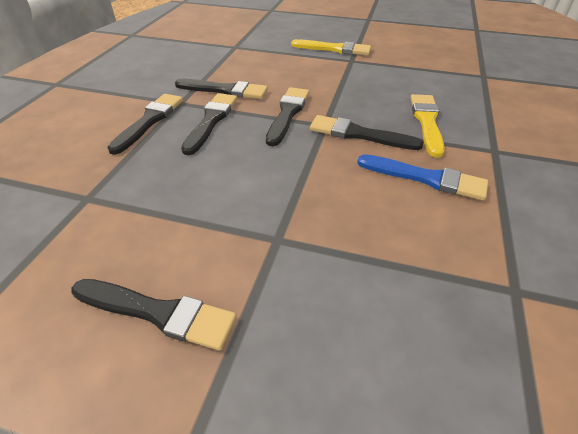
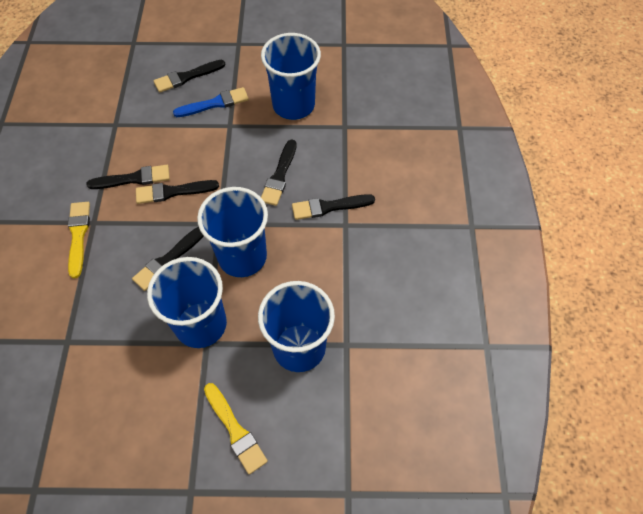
blue cup: none = 0 -> [147,257,227,348] [197,187,268,277] [258,281,335,372] [261,33,321,120] = 4

